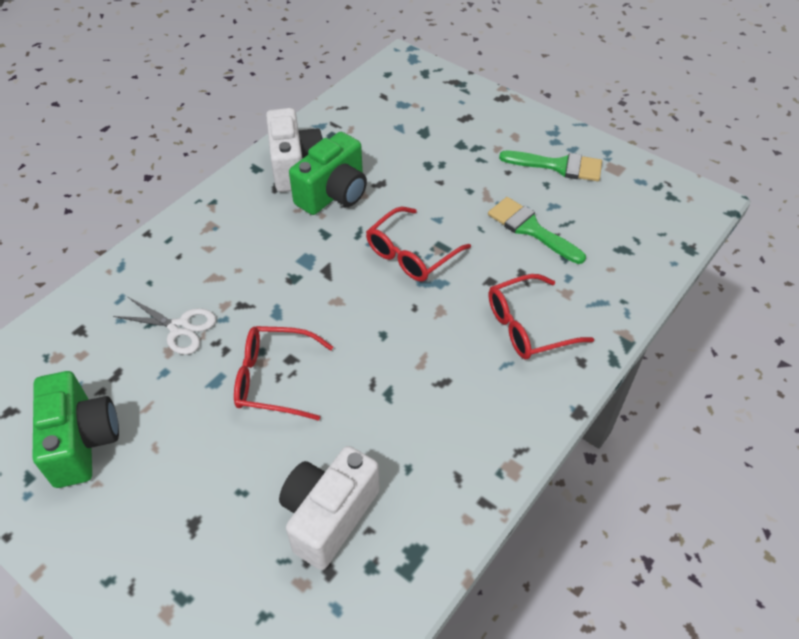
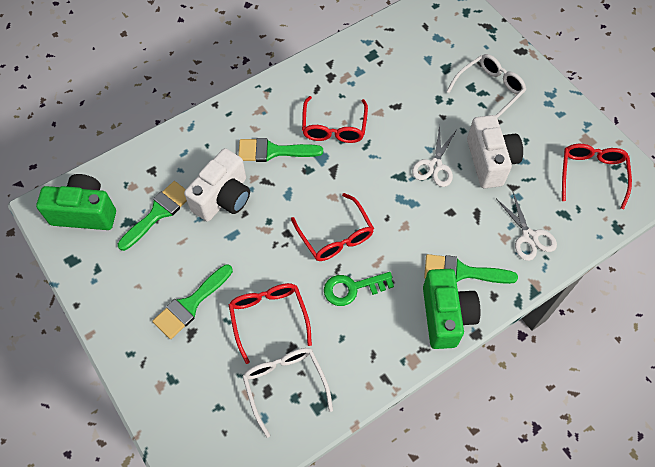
green brush: [488,197,586,264] [499,151,602,181] = 2 -> [118,181,187,251] [152,264,233,339] [238,138,323,162] [424,254,518,284] = 4
green key: none = 0 -> [324,272,394,306] = 1
red glasses: [234,326,333,421] [366,207,471,282] [488,274,594,359] = 3 -> [229,283,312,364] [291,193,374,261] [302,96,368,143] [562,144,632,209] = 4
white glasses: none = 0 -> [242,348,333,438] [446,54,526,118] = 2
white scissors: [113,297,216,355] = 1 -> [412,125,456,187] [497,193,557,261] = 2

